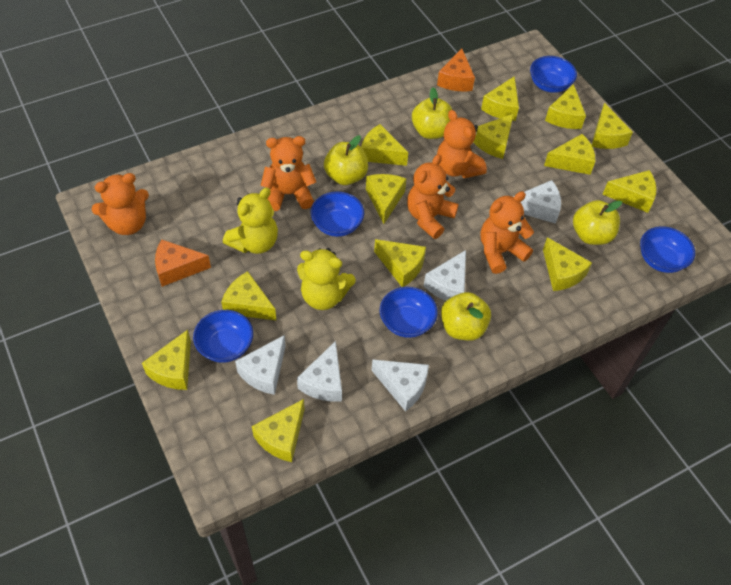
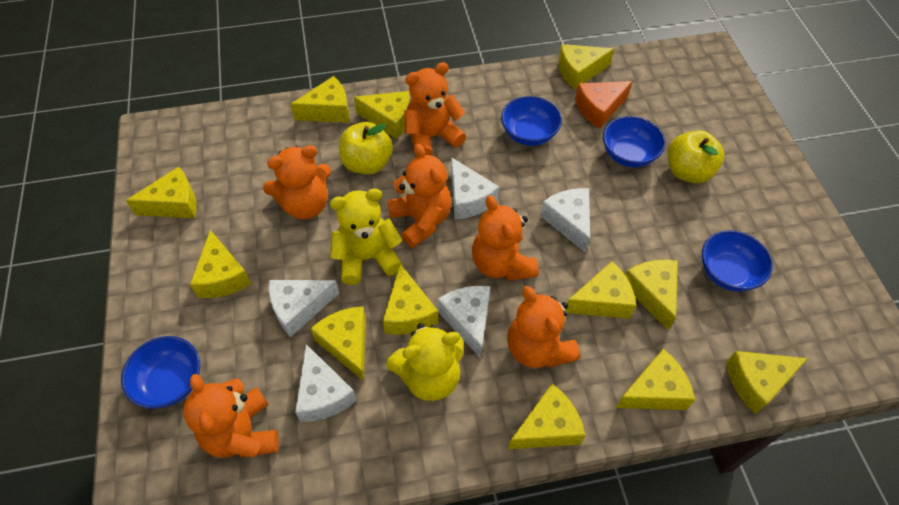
blue bowl: [193,310,253,363] [310,191,364,237] [380,287,438,338] [530,56,577,93] [640,226,695,273] = 5 -> [121,336,200,409] [501,96,562,146] [603,116,665,167] [702,230,773,292] = 4
orange cheese: [155,239,211,287] [437,49,475,92] = 2 -> [575,81,633,129] = 1
orange teddy bear: [92,173,149,235] [261,136,316,211] [407,154,459,239] [437,110,487,178] [480,191,534,274] = 5 -> [183,374,279,458] [263,145,331,219] [387,144,451,248] [404,62,466,157] [472,195,539,281] [507,286,580,368] = 6
yellow apple: [324,135,368,185] [412,87,452,139] [441,292,491,341] [573,200,622,245] = 4 -> [339,122,393,174] [668,130,724,183] = 2
yellow cheese: [142,330,191,390] [221,271,276,320] [252,399,305,462] [361,124,408,166] [366,174,406,224] [374,239,426,287] [473,114,514,159] [481,76,519,121] [543,237,592,291] [544,134,595,175] [545,84,586,129] [592,103,633,149] [602,170,657,213] = 13 -> [126,166,197,218] [190,230,251,298] [290,76,349,123] [310,307,366,381] [354,91,410,139] [383,264,438,335] [508,384,586,449] [558,44,614,89] [565,261,636,319] [615,349,695,410] [625,260,678,330] [726,351,808,414] = 12

